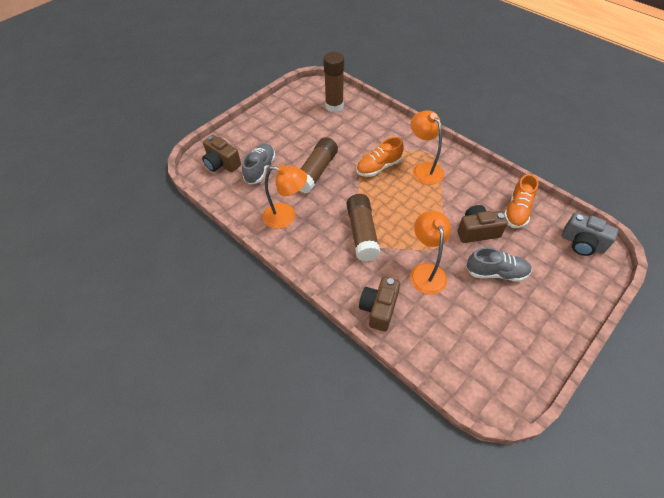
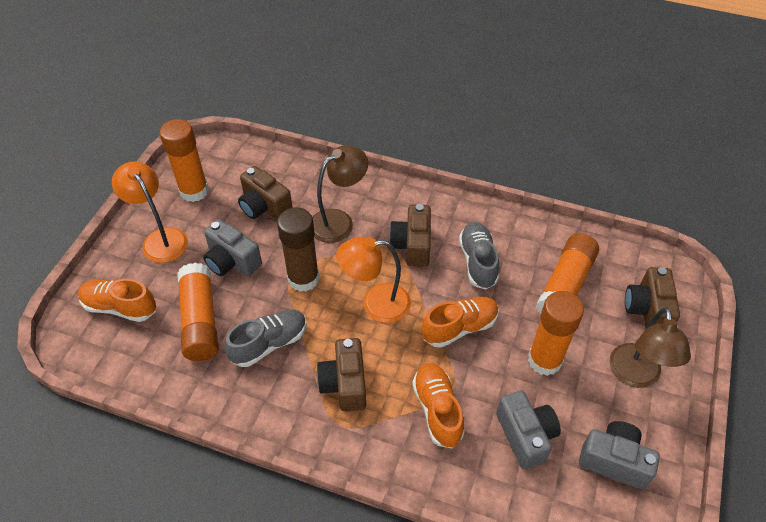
brown camera: [202,135,241,172] [359,277,400,332] [457,205,508,243] = 3 -> [238,166,293,220] [317,338,366,412] [389,204,431,267] [625,267,680,327] = 4
brown glue stick: [299,137,338,193] [323,52,344,112] [347,194,381,262] = 3 -> [277,207,319,292] = 1
brown lamp: none = 0 -> [312,145,368,243] [610,307,691,388] = 2
grey camera: [561,212,619,256] = 1 -> [203,219,262,276] [496,391,561,470] [579,421,660,489] = 3
orange glue stick: none = 0 -> [160,119,209,202] [177,263,219,361] [528,291,584,376] [536,233,599,314] = 4
orange lamp: [263,165,307,229] [410,211,451,294] [411,110,444,185] = 3 -> [112,161,188,263] [336,237,411,323] = 2
orange shoe: [356,137,404,177] [504,174,538,228] = 2 -> [78,279,156,322] [412,363,465,448] [422,297,499,348] = 3

